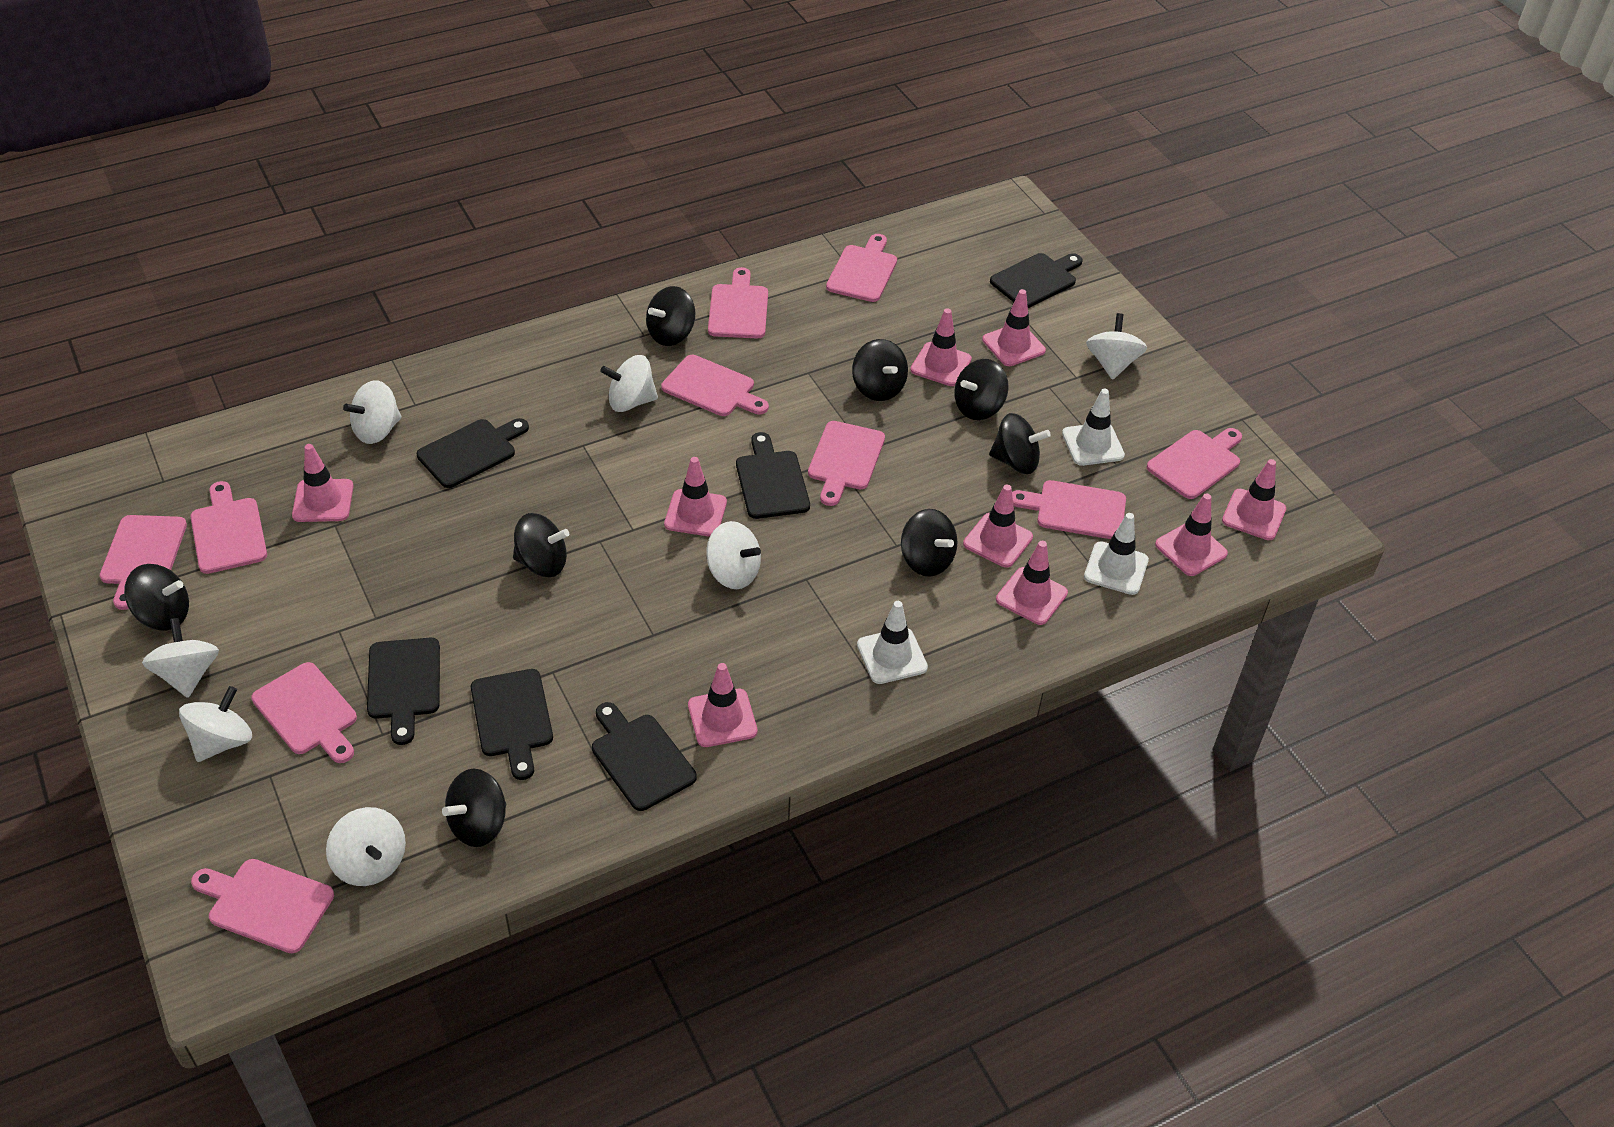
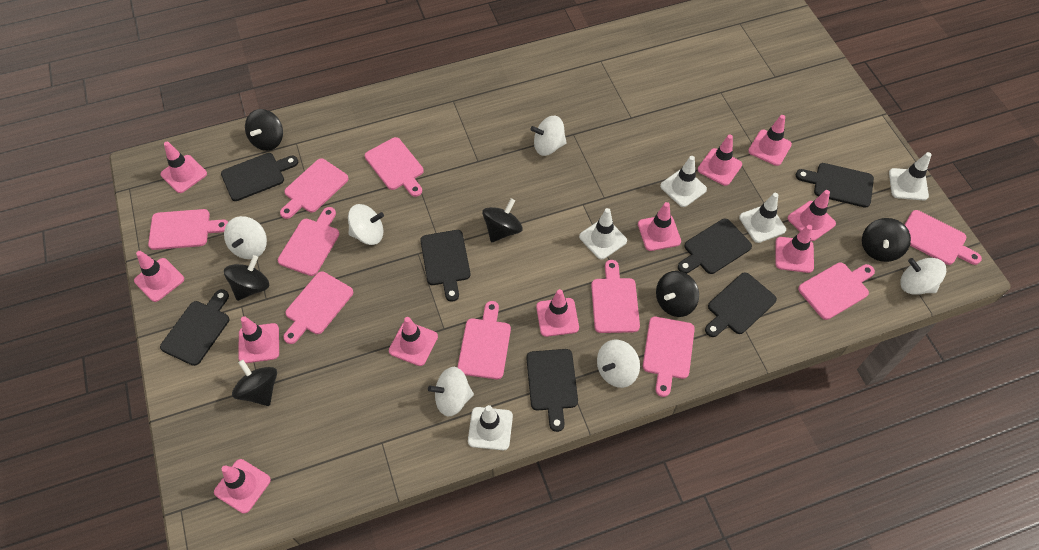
black cutting board: [367,638,440,745] [417,418,529,488] [471,669,553,780] [592,702,697,811] [736,432,810,519] [990,253,1083,308] = 6 -> [160,289,229,366] [221,153,298,201] [420,230,470,302] [526,349,578,432] [678,219,752,274] [705,272,777,337] [796,163,874,208] = 7
black spinning top: [124,564,189,630] [442,769,506,847] [513,513,569,577] [646,286,695,346] [852,339,908,401] [901,509,958,577] [954,359,1009,420] [989,413,1051,474] = 8 -> [224,255,269,301] [232,360,277,406] [245,109,283,151] [482,198,523,242] [656,271,699,317] [862,218,911,262] = 6
pink traffic cone: [292,444,354,522] [664,457,727,537] [688,663,757,747] [910,308,972,386] [963,485,1033,568] [982,289,1046,366] [996,541,1068,625] [1155,493,1228,576] [1222,459,1286,540] = 9 -> [134,251,184,302] [161,142,207,193] [214,459,271,514] [238,316,279,363] [389,317,438,366] [536,289,579,337] [638,202,681,251] [698,134,742,186] [748,115,792,166] [775,225,814,273] [788,190,836,241] = 11
white spinning top: [142,618,219,698] [179,686,252,762] [326,807,406,886] [343,380,401,444] [600,355,658,412] [706,521,761,589] [1086,313,1147,380] = 7 -> [224,216,267,259] [348,204,384,245] [428,367,474,416] [530,115,567,156] [597,340,640,388] [901,258,946,295] = 6
white traffic cone: [857,601,928,684] [1062,389,1125,466] [1084,513,1149,595] = 3 -> [468,405,513,450] [579,208,627,260] [660,156,707,207] [739,193,786,243] [889,152,932,201] = 5

